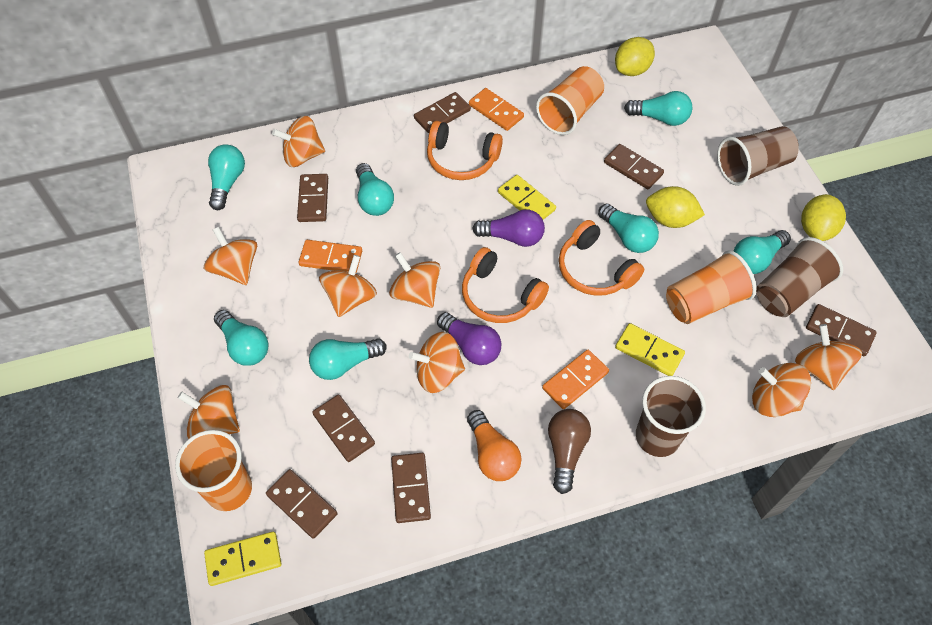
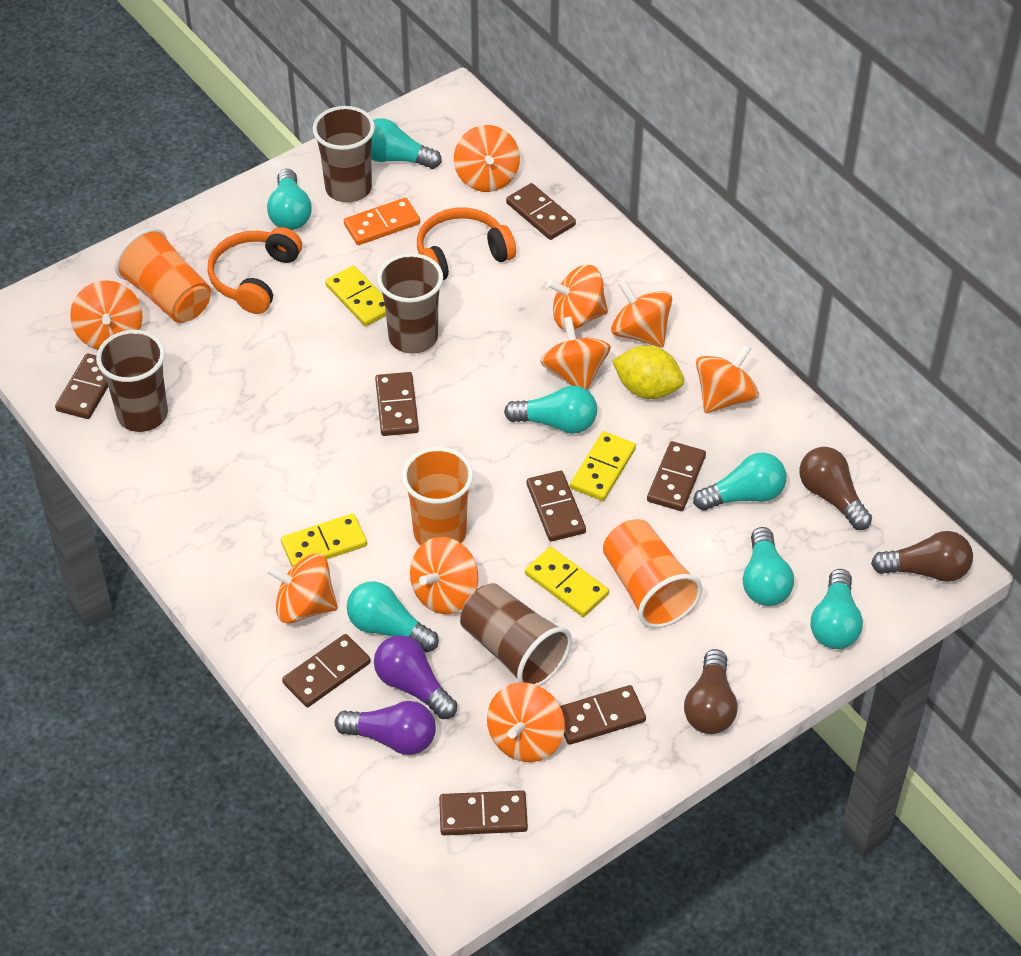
brown cup: [636,376,706,457] [717,126,799,186] [756,237,843,317] = 3 -> [96,330,168,432] [312,106,375,202] [377,253,443,354] [460,583,572,686] = 4
brown domino: [266,469,338,539] [297,174,328,222] [312,395,375,462] [391,453,431,523] [414,92,471,133] [604,144,664,189] [806,304,877,356] = 7 -> [55,353,108,419] [282,634,371,707] [375,372,419,436] [439,790,528,835] [506,183,576,240] [527,471,586,542] [560,685,646,745] [647,441,706,511] = 8
brown light bulb: [548,409,591,494] = 1 -> [684,649,738,734] [799,447,872,530] [871,531,973,582] = 3
orange domino: [299,240,362,273] [469,88,524,131] [542,349,609,409] = 3 -> [344,198,420,245] = 1
orange headphones: [427,121,503,180] [462,247,549,323] [559,220,644,296] = 3 -> [207,227,302,314] [417,207,516,280] = 2
orange light bulb: [467,410,521,481] = 1 -> none = 0
orange spinning top: [178,385,240,439] [204,227,257,285] [272,116,325,167] [319,255,377,317] [389,252,440,308] [409,332,465,393] [752,363,811,417] [795,324,862,390] = 8 -> [70,280,143,350] [266,553,338,623] [410,537,478,614] [454,125,520,192] [487,683,565,762] [540,316,611,390] [547,265,608,330] [611,280,672,348] [696,344,759,413] = 9
yellow domino: [204,532,281,586] [498,175,556,220] [615,323,685,376] = 3 -> [281,513,367,567] [325,265,386,326] [525,547,609,617] [570,431,636,501] = 4
yellow lemon: [615,37,655,76] [646,186,705,228] [801,194,846,241] = 3 -> [612,345,684,399] = 1

